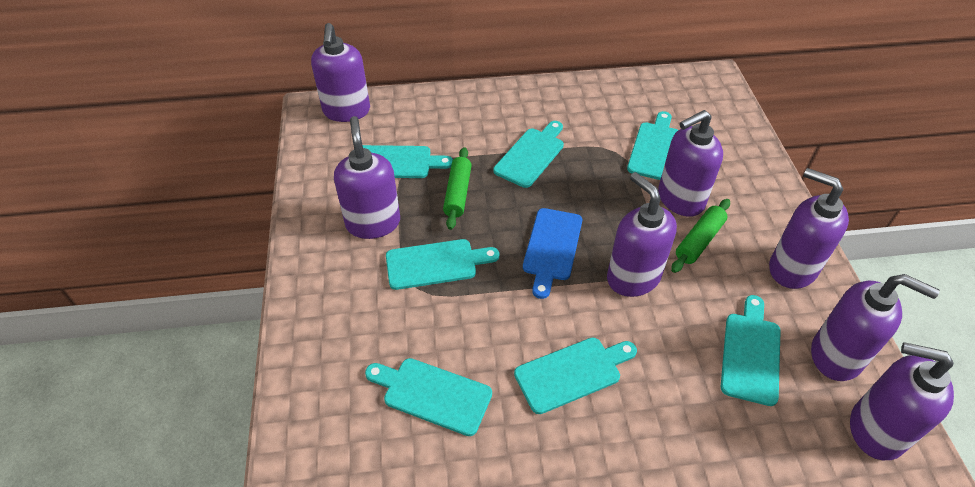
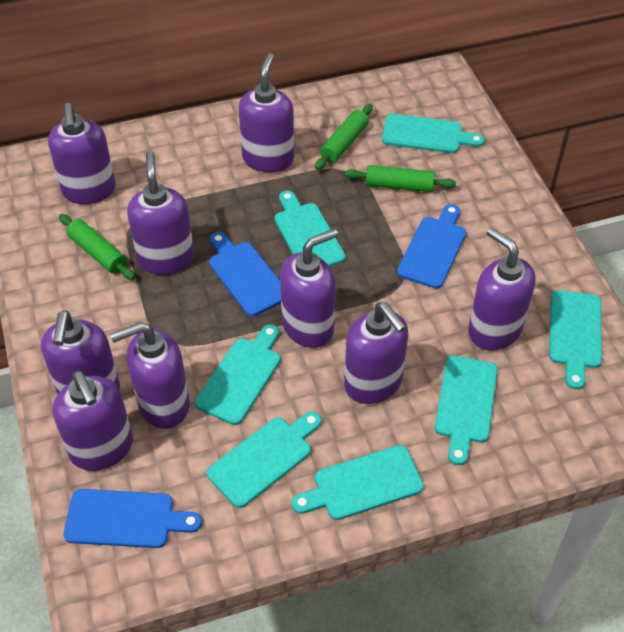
blue cutting board: [523,208,582,299] = 1 -> [63,489,202,548] [209,232,281,316] [397,204,466,289] = 3
green rolling pin: [443,147,472,230] [671,199,730,273] = 2 -> [59,214,135,280] [315,104,373,170] [345,165,456,192] = 3
purple soap dispenser: [311,23,370,122] [334,116,400,239] [607,172,677,297] [658,110,723,217] [769,168,849,289] [811,274,940,381] [850,342,954,460] = 7 -> [41,310,120,395] [48,103,116,204] [53,371,133,471] [110,322,190,429] [127,151,194,275] [239,53,294,172] [280,228,338,348] [344,302,408,404] [468,227,536,350] = 9

